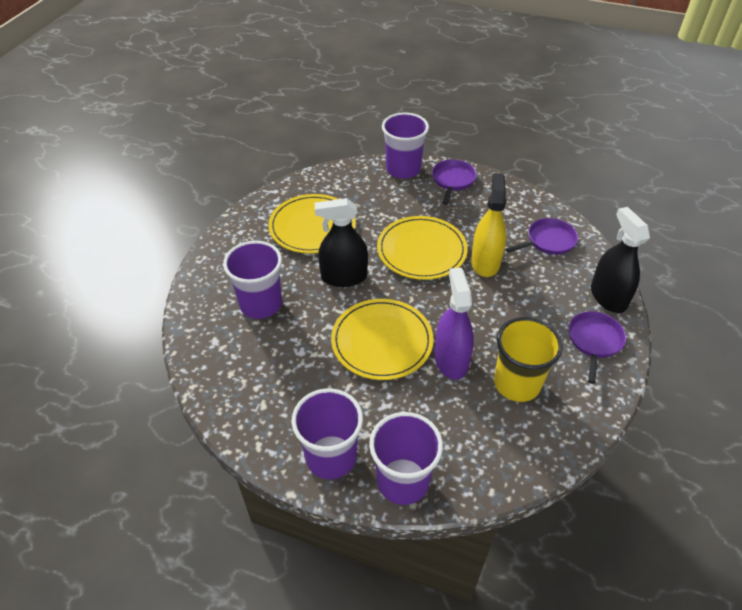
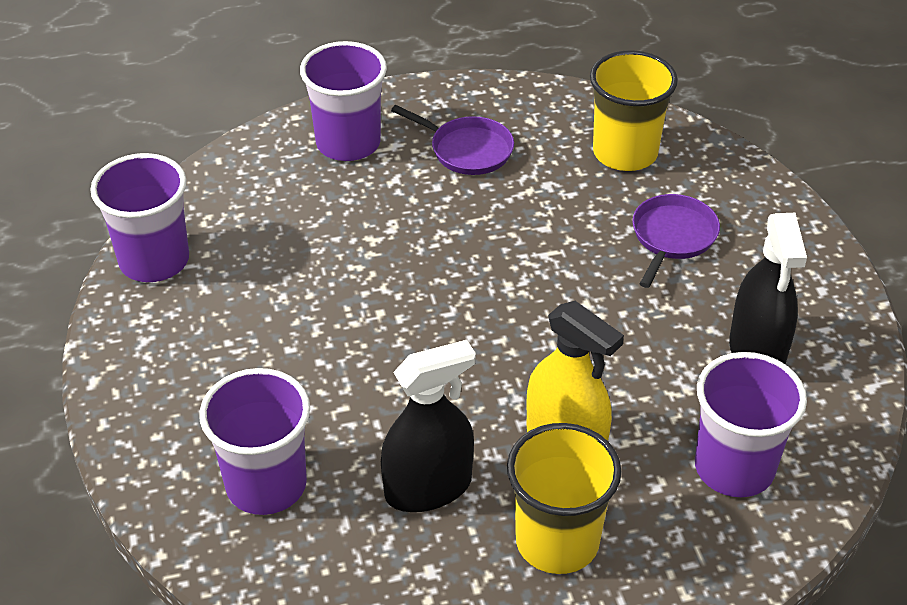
purple pan: [432,159,477,205] [505,218,578,255] [569,311,626,384] = 3 -> [391,105,514,175] [632,194,720,288] = 2
purple spray bottle: [434,268,474,380] = 1 -> none = 0
yellow cup: [494,317,563,402] = 1 -> [507,423,622,574] [590,50,678,171] = 2
yellow plate: [268,194,356,254] [331,299,434,380] [377,216,468,280] = 3 -> none = 0

